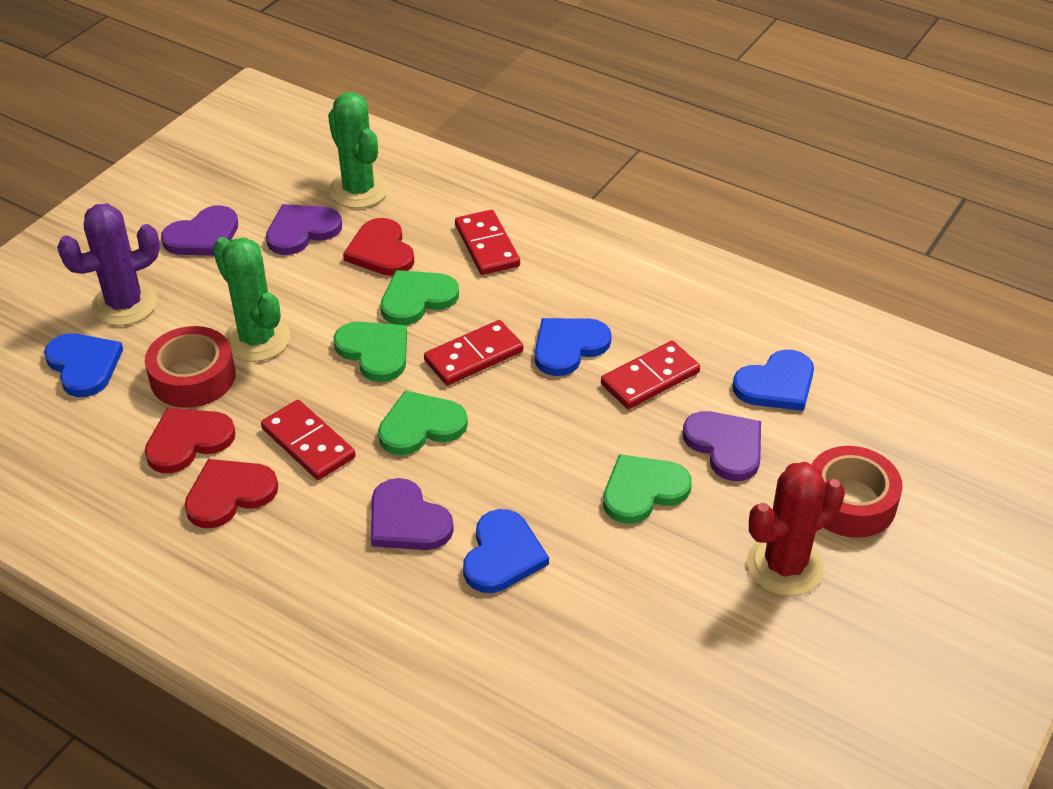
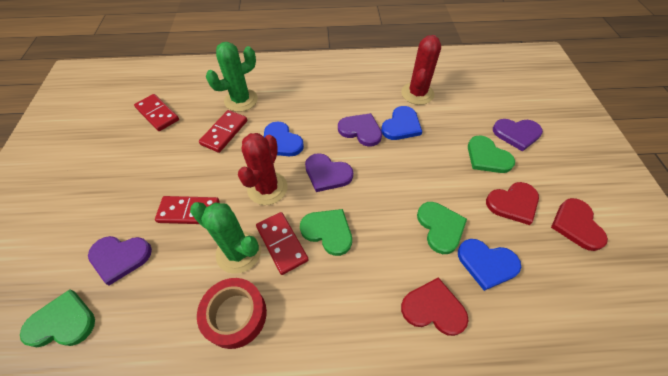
blue heart: [44,333,123,397] [463,509,549,593] [535,318,612,376] [733,350,814,411] = 4 -> [264,122,304,156] [381,106,422,140] [458,239,521,291] = 3
purple cactus: [57,203,160,326] = 1 -> none = 0
red cactus: [747,462,845,596] = 1 -> [238,133,288,205] [401,35,441,105] = 2
red tape: [145,326,236,408] [811,446,903,538] = 2 -> [197,278,267,349] = 1

